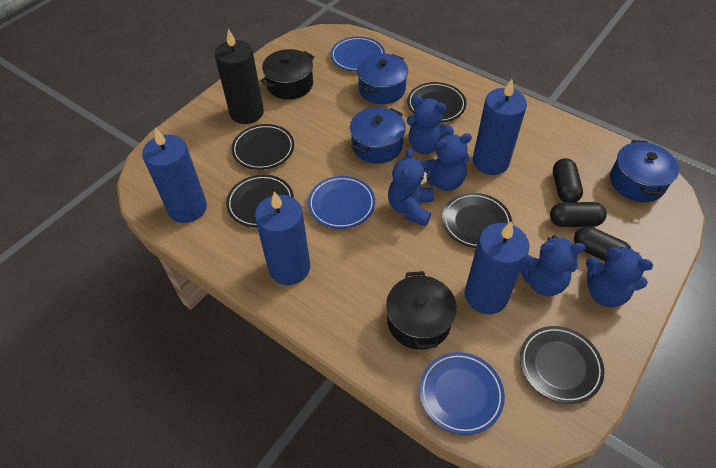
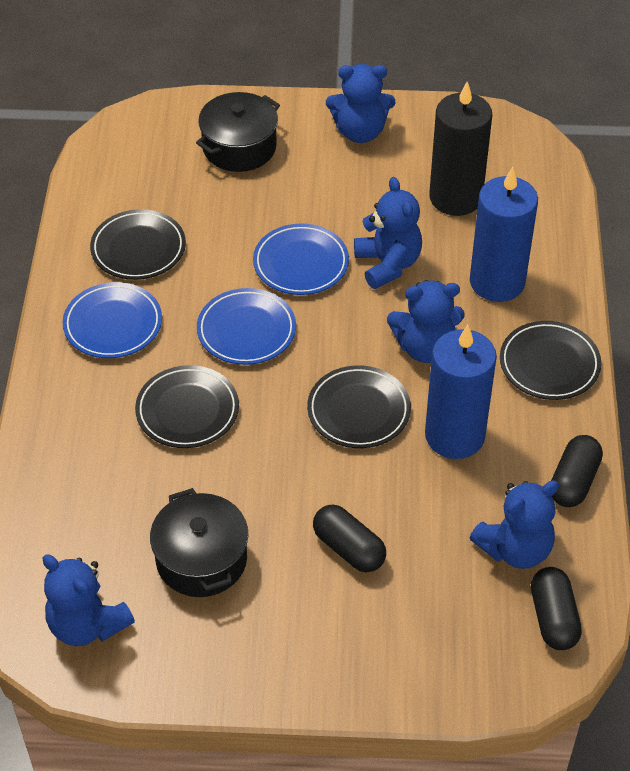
black plate: [226,175,294,227] [231,124,294,170] [407,82,467,123] [442,193,512,248] [520,326,604,404] = 5 -> [90,209,186,280] [135,365,239,448] [307,365,411,448] [500,321,601,400] = 4
blue candle: [142,128,207,223] [255,191,310,285] [465,221,529,314] [473,79,527,175] = 4 -> [425,325,497,459] [470,167,538,302] = 2
blue pot: [350,107,406,164] [357,53,408,104] [610,140,679,202] = 3 -> none = 0

